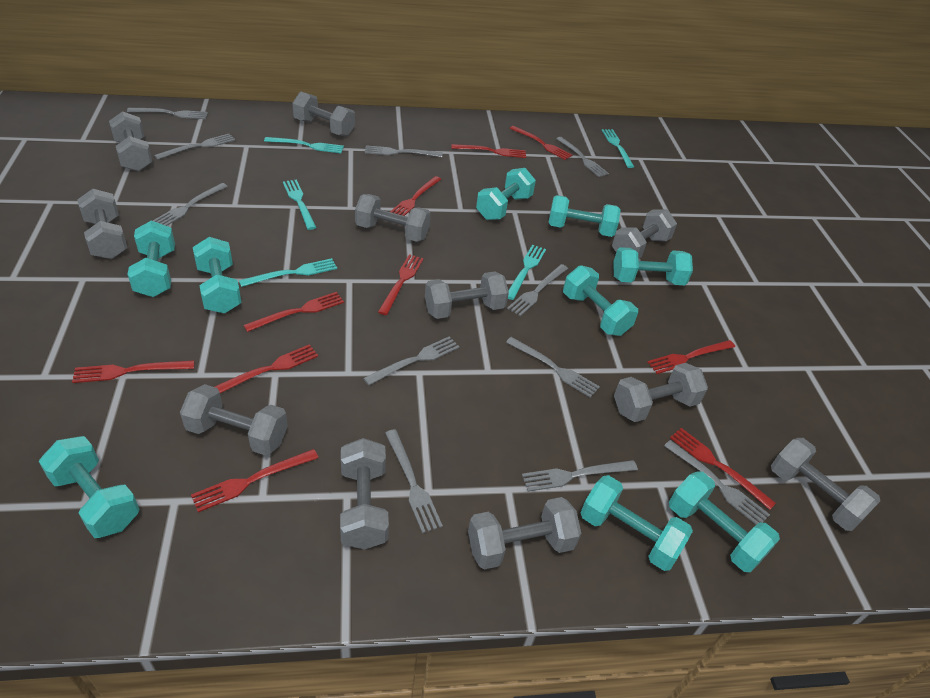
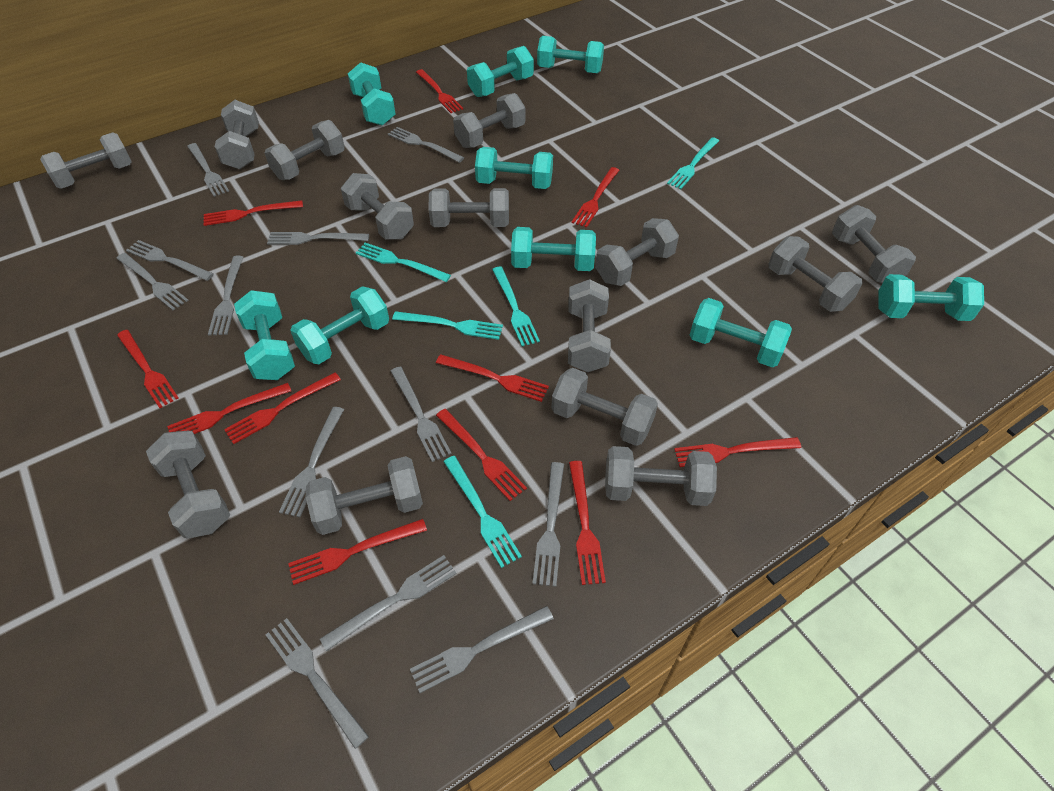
grey dumbbell: [77,189,127,259] [109,111,152,171] [180,384,288,456] [292,92,355,137] [340,438,389,550] [355,194,431,242] [425,271,509,319] [468,497,581,570] [612,209,677,259] [614,363,708,422] [771,438,880,531] = 11 -> [40,132,132,189] [146,431,230,539] [215,100,259,169] [265,120,345,180] [306,456,423,535] [341,173,414,240] [429,188,509,227] [453,93,525,148] [552,368,658,446] [568,279,611,372] [595,218,679,286] [605,446,717,506] [769,236,863,312] [832,205,916,283] = 14
grey fork: [127,108,208,119] [153,183,228,226] [154,134,235,160] [363,336,459,385] [365,145,442,157] [385,429,443,533] [506,337,600,398] [507,264,568,316] [522,460,638,492] [556,137,609,177] [664,440,770,525] = 11 -> [116,253,189,310] [126,240,214,281] [187,143,229,197] [208,256,243,335] [266,618,369,749] [267,232,369,245] [279,407,344,517] [320,555,457,652] [388,127,464,163] [390,366,452,462] [410,606,554,693] [532,462,564,587] = 12
red fork: [72,360,194,383] [191,449,318,512] [215,344,318,393] [243,292,344,332] [378,254,424,315] [390,176,441,216] [451,144,526,158] [510,126,572,160] [647,340,735,374] [670,428,776,510] = 10 -> [117,330,179,408] [167,383,291,434] [204,200,303,226] [224,372,341,444] [288,519,427,585] [416,69,463,113] [436,354,549,402] [436,409,527,501] [569,461,606,585] [572,167,619,228] [674,437,801,467] = 11

